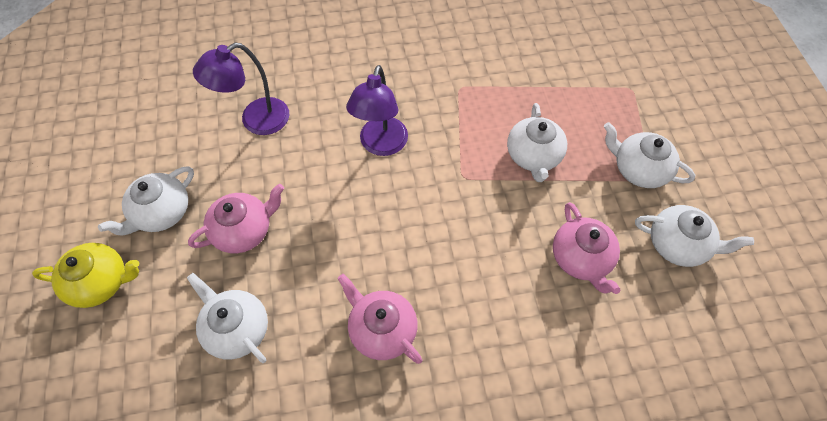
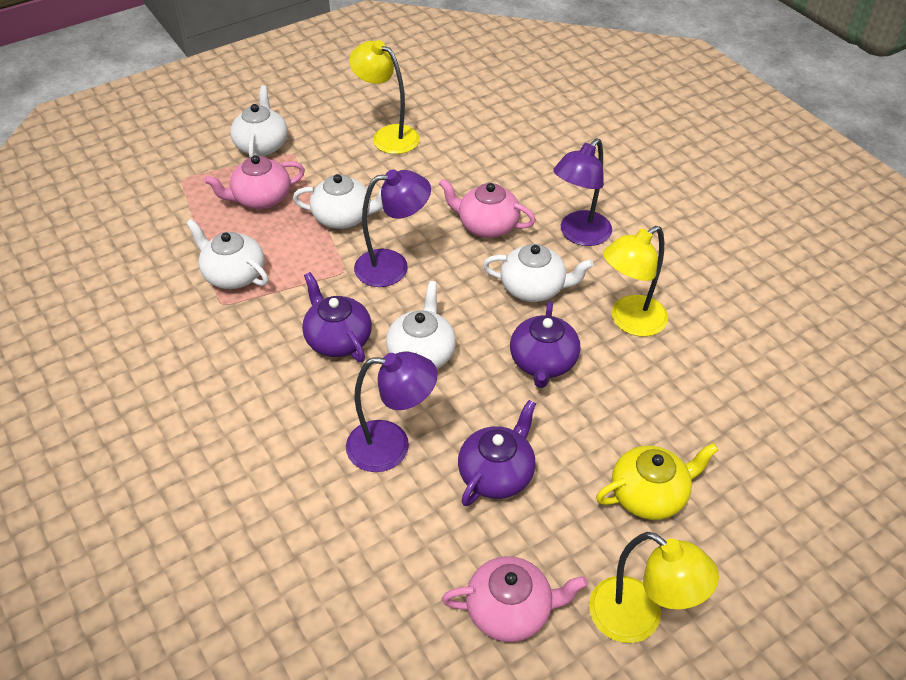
purple lamp: [193,43,289,135] [346,65,408,156] = 2 -> [346,352,438,472] [354,169,431,287] [553,138,612,246] = 3
purple teapot: none = 0 -> [302,272,372,362] [458,400,536,506] [510,301,580,388] = 3
yellow lamp: none = 0 -> [349,40,420,154] [589,532,719,643] [603,226,668,337] = 3

